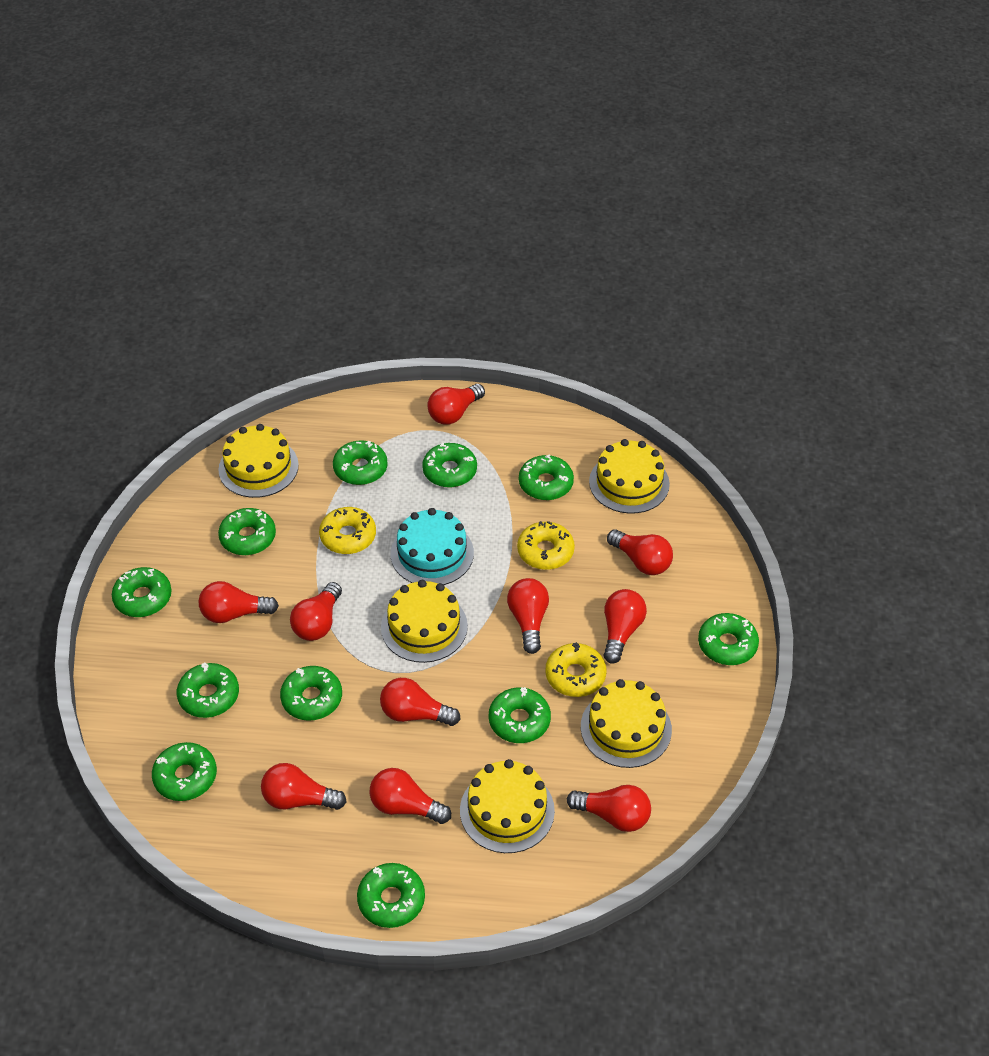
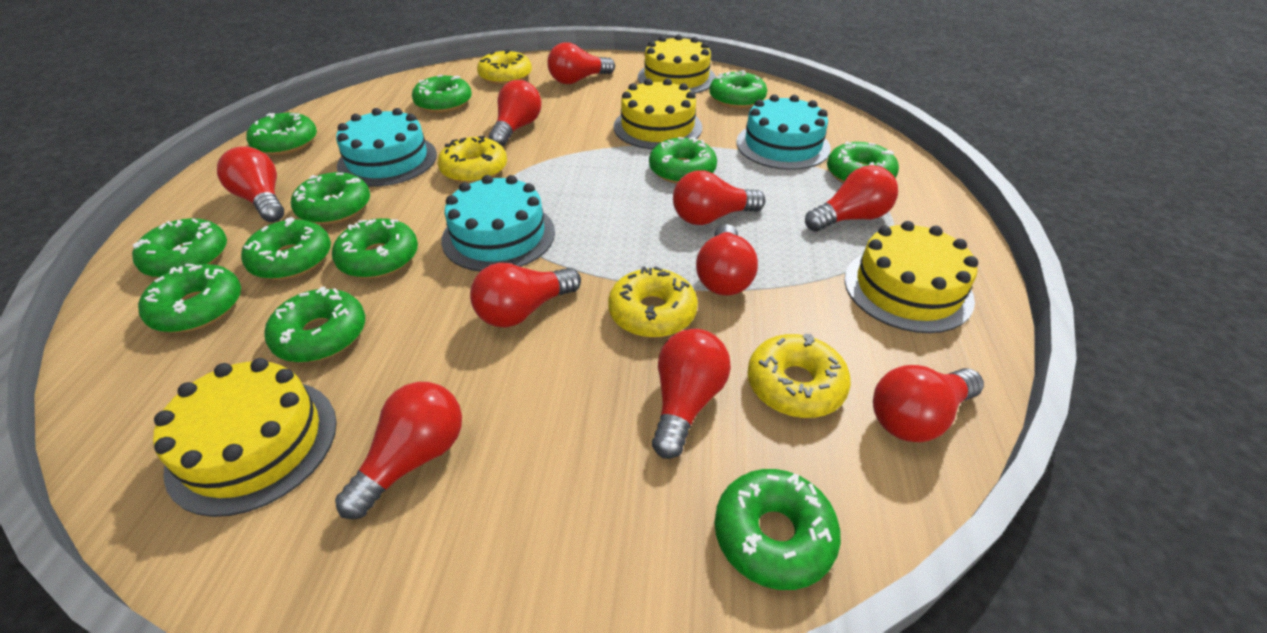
green donut: [112,567,172,617] [152,742,217,801] [177,663,239,718] [218,508,276,555] [280,666,342,721] [333,440,388,485] [357,863,425,928] [422,443,477,487] [489,687,551,743] [519,454,574,500] [698,613,759,665] = 11 -> [132,218,227,278] [138,264,241,332] [241,217,331,280] [246,113,317,155] [264,287,365,363] [291,172,370,224] [332,218,418,279] [412,75,472,113] [649,137,717,184] [709,70,767,108] [715,469,841,590] [827,141,899,183] = 12
turquoise cake: [391,508,474,585] = 1 -> [336,108,437,187] [441,175,555,271] [737,95,831,170] = 3
yellow cake: [218,424,299,498] [381,580,468,663] [460,759,555,853] [581,679,672,768] [589,439,670,514] = 5 -> [153,358,337,517] [613,79,702,149] [638,34,716,94] [844,221,978,333] = 4
yellow donut: [319,507,376,554] [517,521,575,570] [545,642,607,697] = 3 -> [437,136,507,183] [477,49,532,85] [608,266,698,338] [747,333,851,418] = 4

